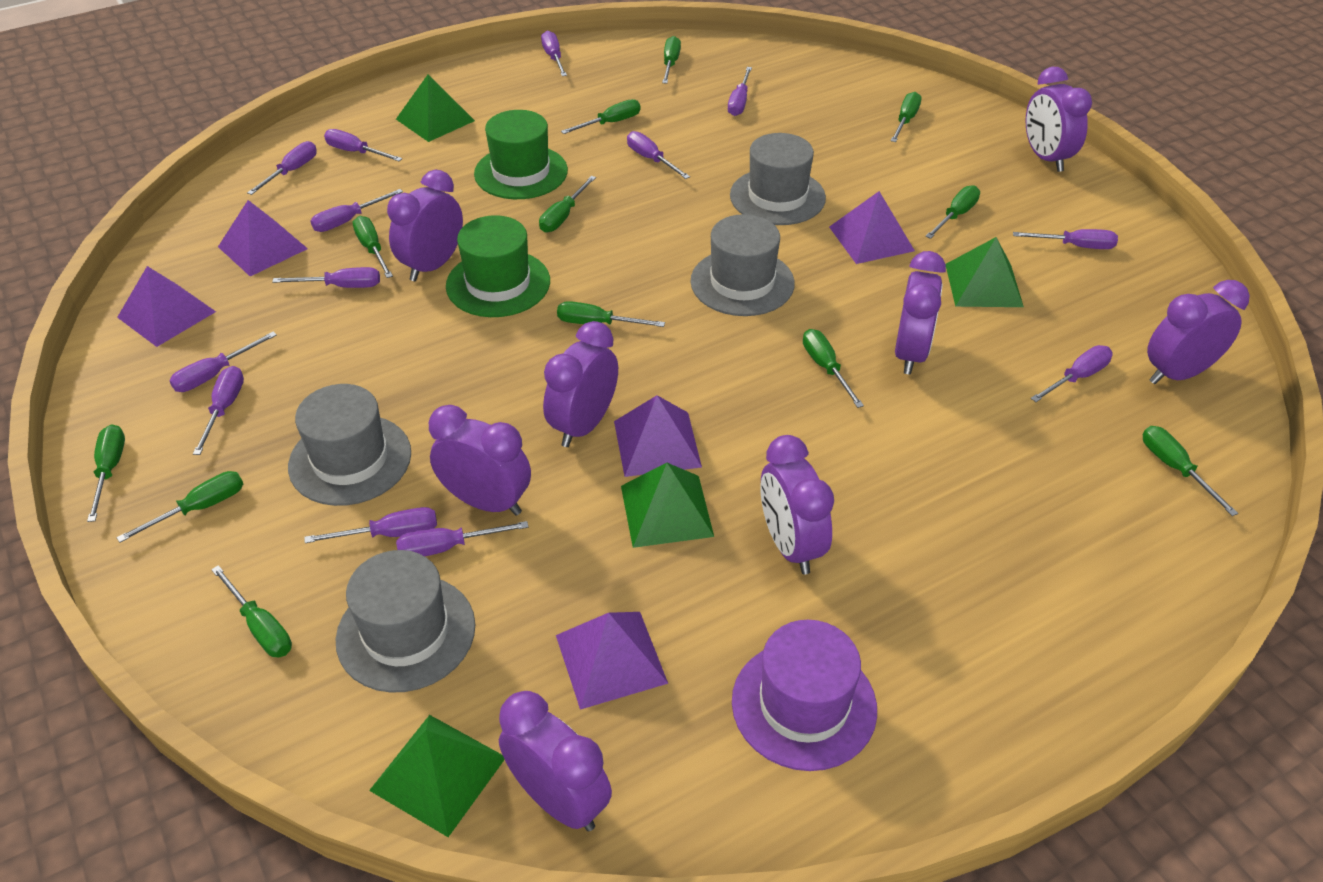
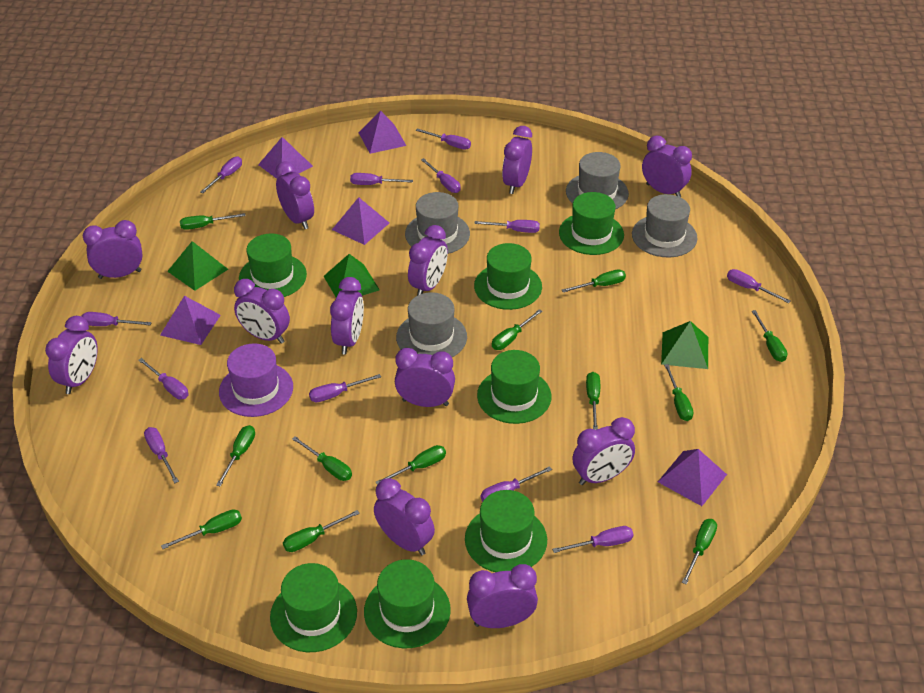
green hat: [446,215,550,317] [474,110,568,199] = 2 -> [239,234,307,297] [270,563,357,652] [364,559,451,648] [465,490,547,572] [474,243,542,310] [477,350,551,424] [559,192,624,255] = 7
green pyramid: [369,715,505,837] [396,74,475,142] [621,463,714,548] [946,237,1024,307] = 4 -> [167,241,228,291] [324,254,380,297] [661,321,708,369] = 3
purple clock: [387,170,463,281] [429,405,531,515] [499,691,612,831] [543,321,618,447] [760,435,834,574] [895,251,946,375] [1025,67,1092,172] [1147,280,1250,384] = 8 -> [45,316,98,394] [83,220,143,279] [234,279,290,344] [275,161,314,229] [330,277,364,354] [374,478,435,555] [395,348,455,407] [408,225,448,296] [467,564,538,628] [502,126,532,194] [573,417,635,485] [642,136,692,197] = 12
purple screwdriver: [169,332,277,392] [193,366,244,455] [247,141,317,195] [272,267,380,288] [304,507,437,543] [311,189,403,232] [324,129,402,161] [396,521,529,556] [541,30,567,76] [627,131,690,179] [728,67,752,116] [1013,229,1118,249] [1031,345,1113,402] = 13 -> [81,312,152,326] [138,358,189,400] [144,427,179,483] [200,156,242,193] [309,374,381,402] [350,173,413,185] [415,128,471,150] [421,158,461,193] [474,220,540,233] [481,466,552,502] [552,526,633,553] [727,269,790,303] = 12

